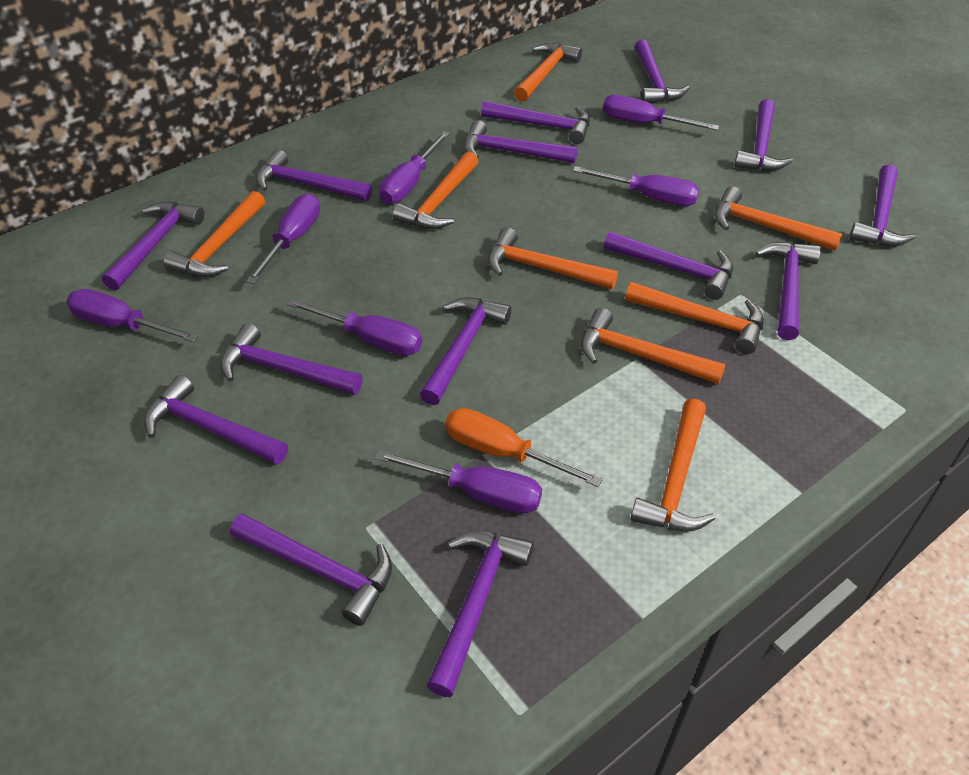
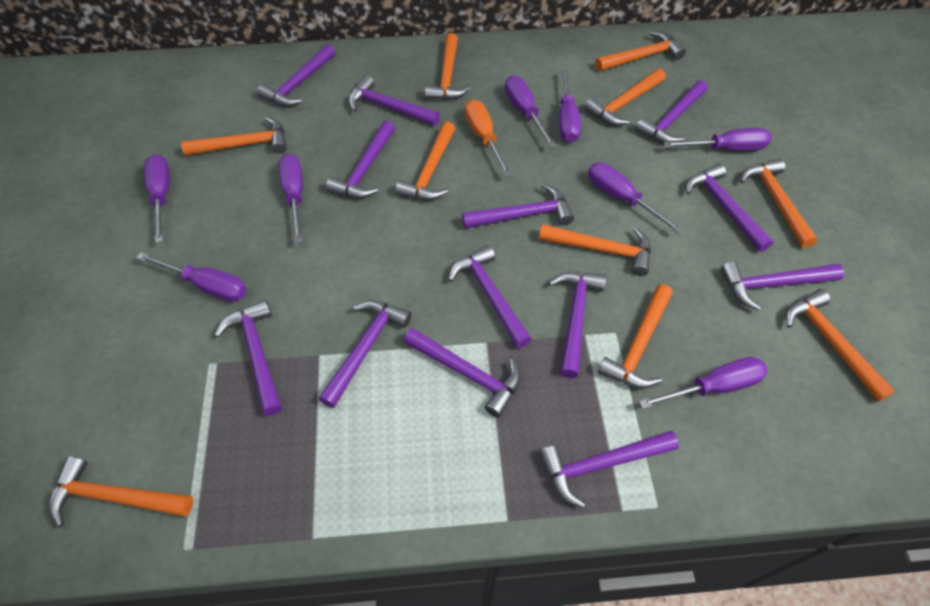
orange hammer: [163,191,265,277] [393,151,479,229] [488,228,618,289] [514,43,582,102] [581,308,726,384] [625,282,764,354] [630,398,715,532] [714,186,843,251] = 8 -> [49,456,193,527] [181,117,287,156] [395,121,456,200] [425,33,471,100] [539,224,651,276] [584,68,666,126] [595,31,686,71] [598,284,673,389] [740,158,818,248] [786,289,895,402] = 10
purple hammer: [102,201,204,291] [144,375,288,465] [220,323,363,395] [230,513,392,626] [256,150,372,201] [420,297,511,405] [426,531,534,697] [464,120,578,163] [481,101,590,144] [604,231,733,300] [634,39,690,103] [734,99,793,171] [755,242,821,340] [849,164,916,246] = 14 -> [215,300,282,416] [257,44,336,106] [319,300,412,408] [326,121,395,198] [349,75,440,126] [404,328,520,418] [448,245,532,348] [462,184,574,229] [539,431,679,508] [549,272,606,378] [635,80,707,143] [686,163,773,252] [721,261,844,311] = 13
purple screwdriver: [66,289,199,342] [246,193,320,284] [286,298,422,356] [375,450,542,513] [379,131,450,204] [573,166,699,206] [603,95,719,130] = 7 -> [136,252,247,302] [144,154,170,243] [278,154,303,243] [505,76,557,148] [559,68,581,143] [588,162,683,233] [639,357,768,409] [664,128,772,151] = 8

